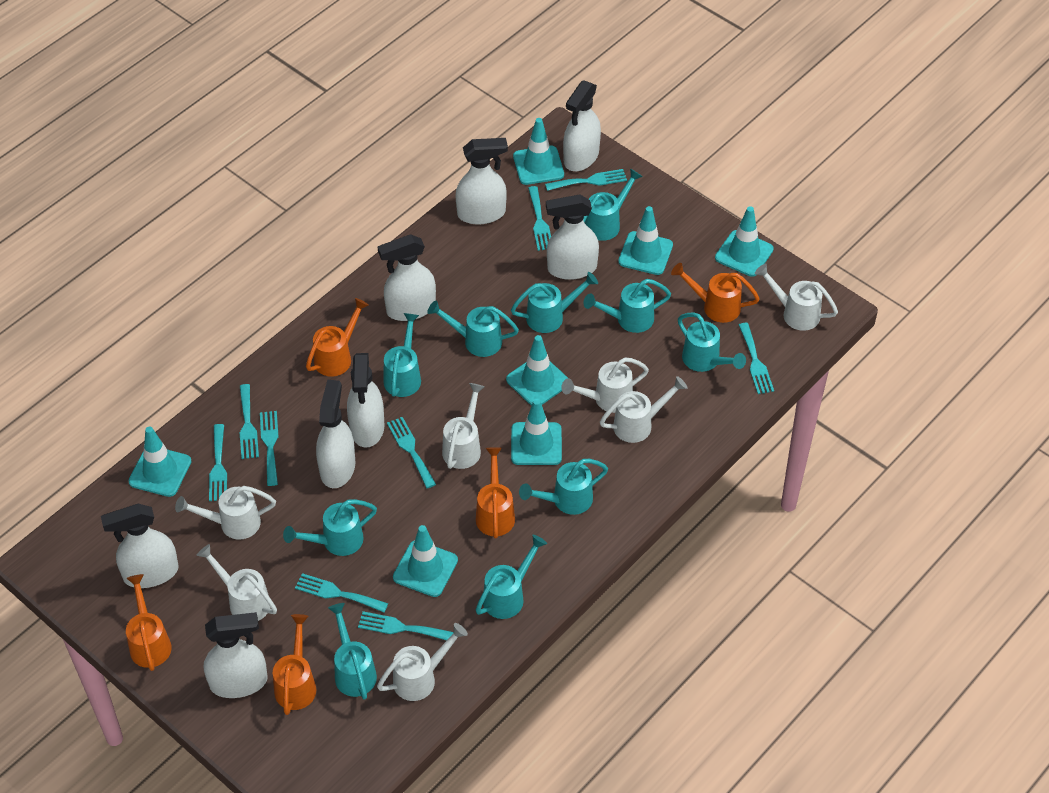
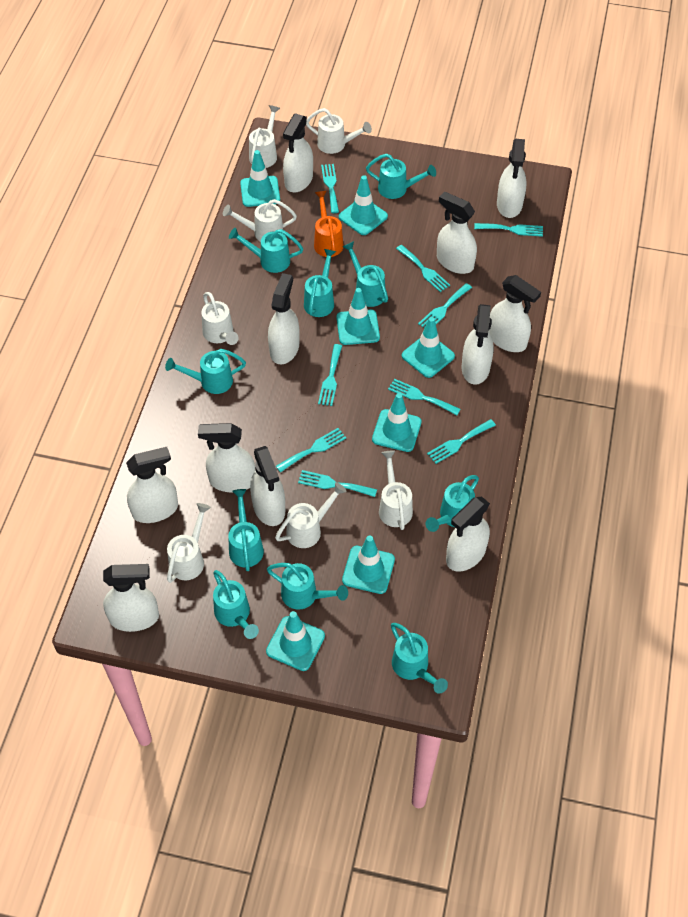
orange watering can: [126,574,172,671] [273,614,316,715] [306,298,369,377] [476,447,515,539] [671,263,760,323] = 5 -> [314,191,344,257] = 1
white spray bottle: [101,504,178,588] [204,612,267,698] [316,380,355,488] [347,353,385,448] [378,234,436,321] [456,138,508,224] [546,195,599,280] [563,80,601,171] = 8 -> [103,564,159,632] [126,447,178,523] [198,423,255,493] [250,446,285,526] [268,273,299,364] [283,113,313,192] [437,191,477,274] [446,496,490,571] [462,304,493,385] [489,275,541,352] [497,139,527,218] = 11

